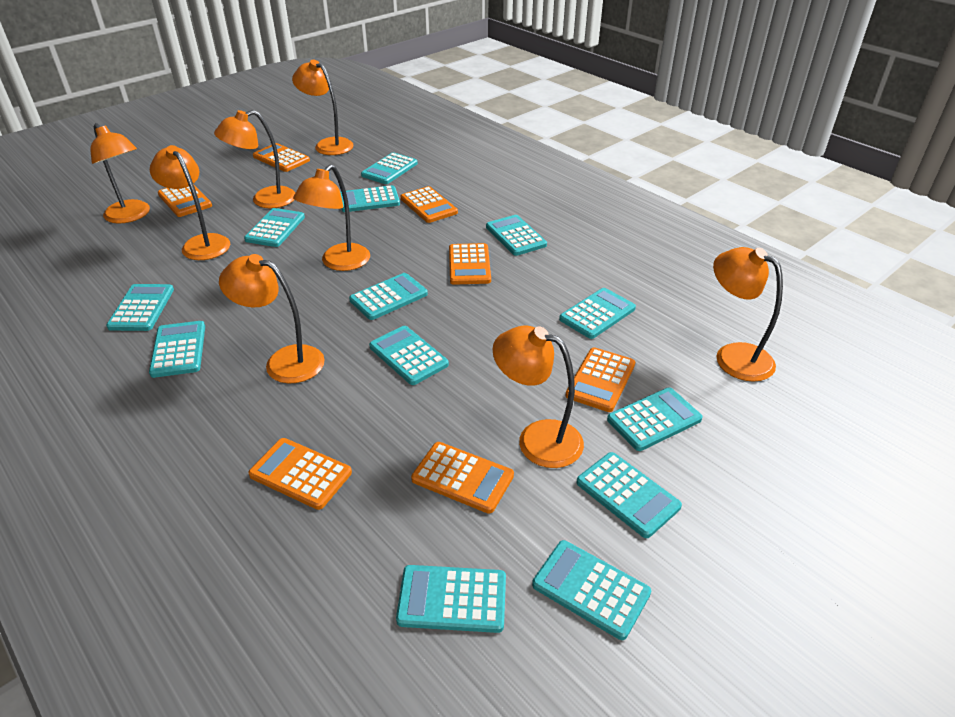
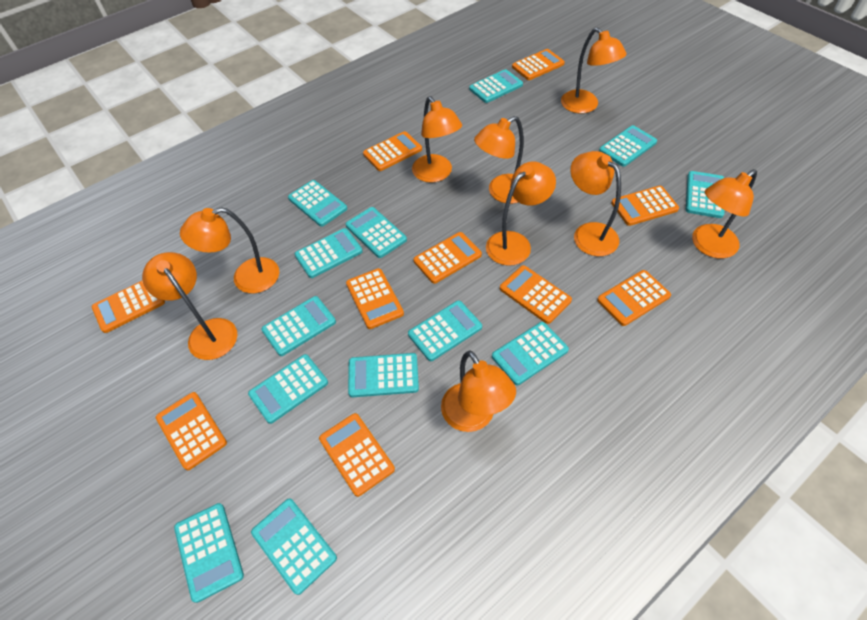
orange calculator: [158,184,212,217] [248,438,352,510] [253,143,310,172] [401,186,458,223] [411,442,514,514] [449,243,491,285] [565,347,635,412] = 7 -> [92,280,165,333] [156,392,227,470] [319,413,395,497] [346,268,404,329] [363,131,422,171] [413,232,482,284] [500,265,572,324] [512,49,565,80] [597,270,671,326] [611,186,679,226] = 10
orange lamp: [90,123,150,224] [150,145,230,260] [214,110,296,208] [219,254,325,384] [292,60,354,155] [293,164,370,271] [492,326,584,468] [713,247,783,382] = 8 -> [142,252,238,360] [180,207,279,293] [412,96,462,183] [441,350,516,432] [474,116,524,204] [486,162,556,266] [561,27,627,113] [570,151,621,256] [692,169,757,258] = 9

